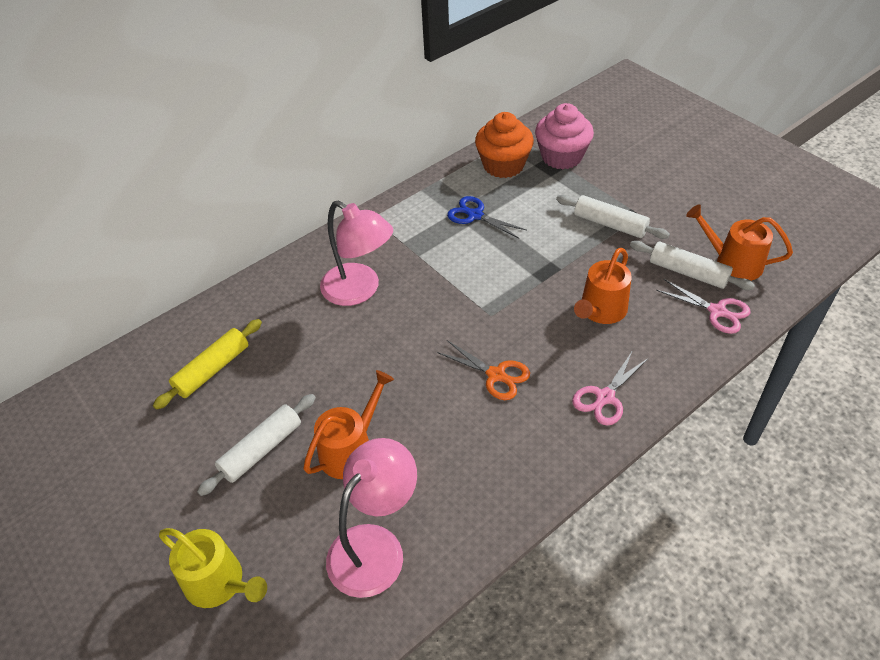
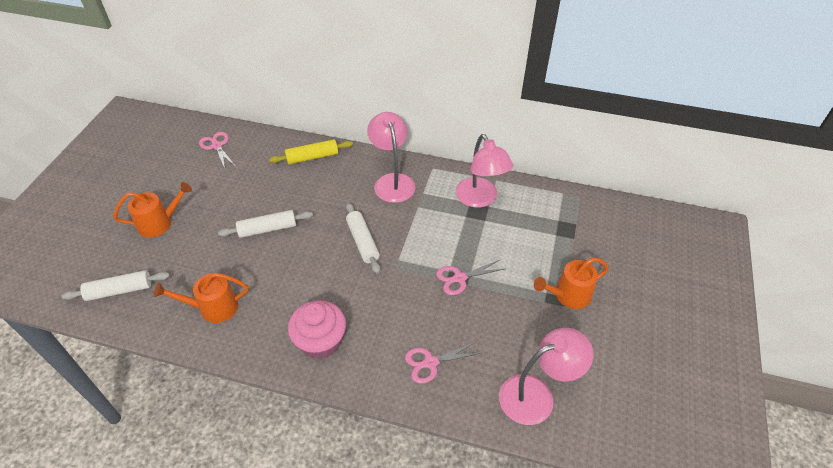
blue scissors: [447,196,526,238] = 1 -> none = 0
orange cupcake: [475,112,534,178] = 1 -> none = 0
orange scissors: [437,340,530,400] = 1 -> none = 0
pink lamp: [320,201,393,306] [326,438,417,598] = 2 -> [367,112,416,203] [456,134,513,208] [499,328,593,425] = 3
pink scissors: [572,350,649,426] [656,279,751,334] = 2 -> [199,132,235,168] [405,341,481,384] [436,260,504,295] = 3
yellow watering can: [159,528,267,608] = 1 -> none = 0

